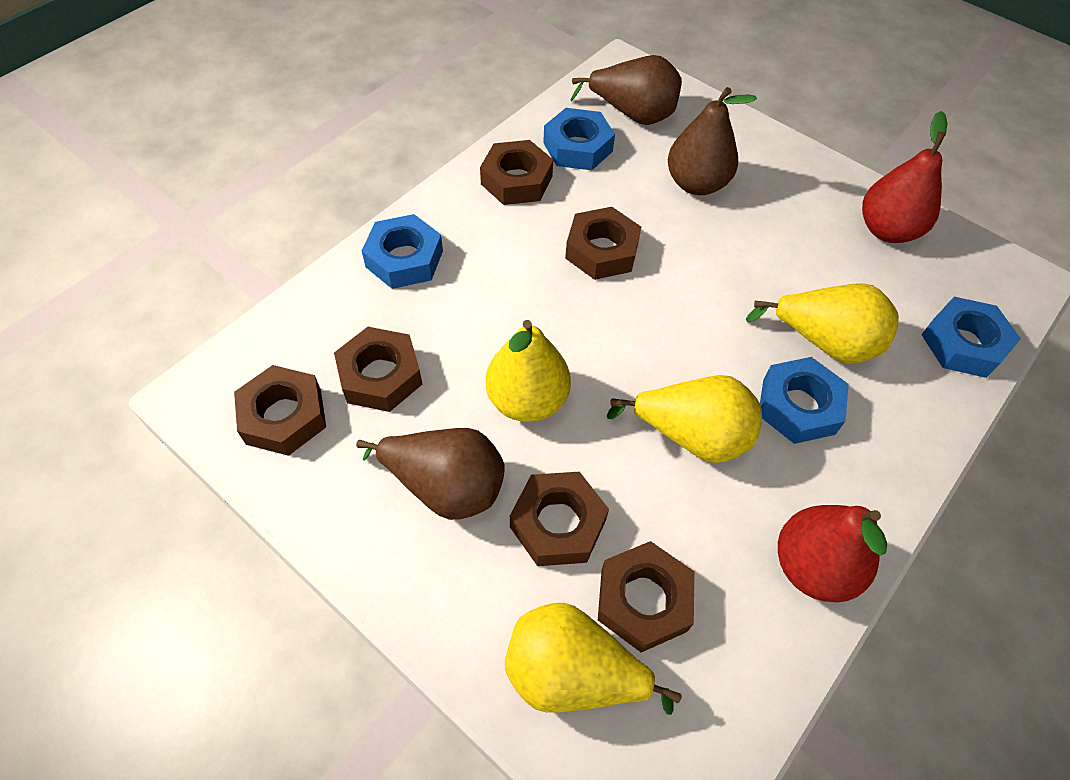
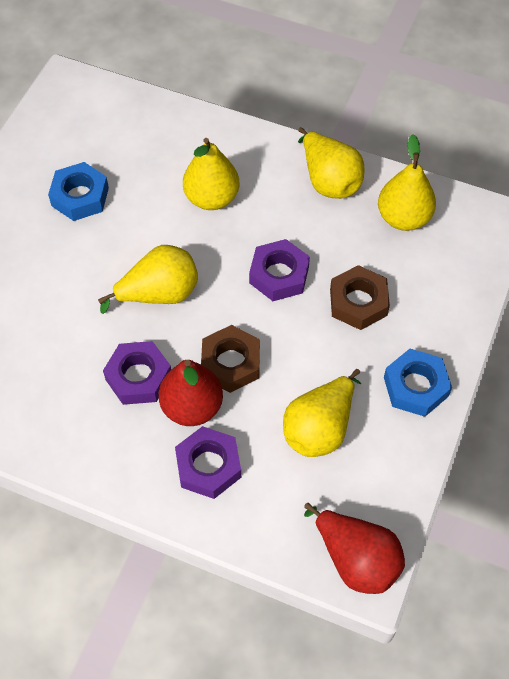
blue nut: [362,214,443,289] [543,108,615,170] [760,357,849,444] [921,297,1021,378] = 4 -> [48,162,109,221] [384,349,452,417] = 2
brown nut: [234,365,326,456] [334,327,422,412] [480,140,553,205] [510,472,609,566] [565,207,641,280] [598,541,694,653] = 6 -> [201,325,260,393] [330,265,390,330] = 2
brown pear: [356,428,505,520] [571,55,682,125] [668,87,757,195] = 3 -> none = 0
purple nut: none = 0 -> [103,341,171,405] [175,426,241,499] [249,239,310,301] = 3
yellow pear: [486,320,571,422] [505,603,682,715] [607,375,762,463] [746,283,899,364] = 4 -> [98,245,198,314] [183,138,239,210] [283,369,362,457] [298,127,364,199] [378,134,436,231] = 5

